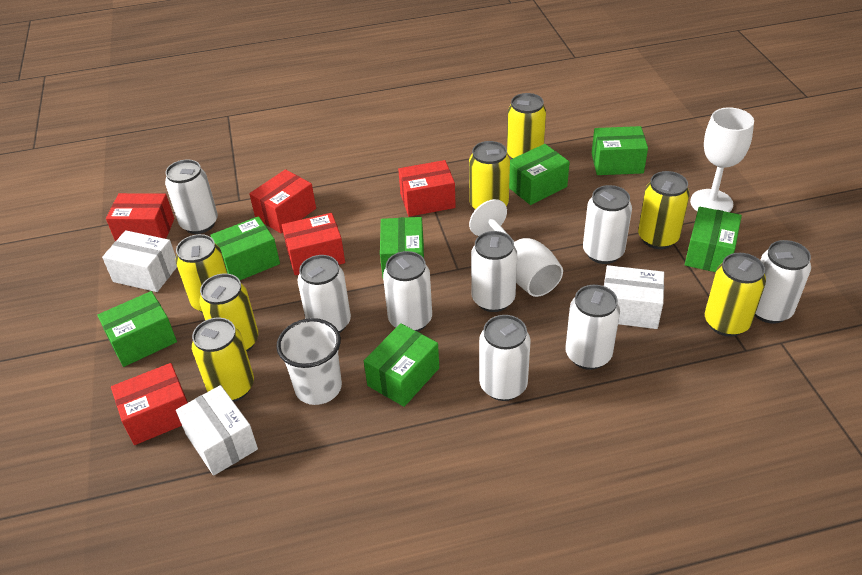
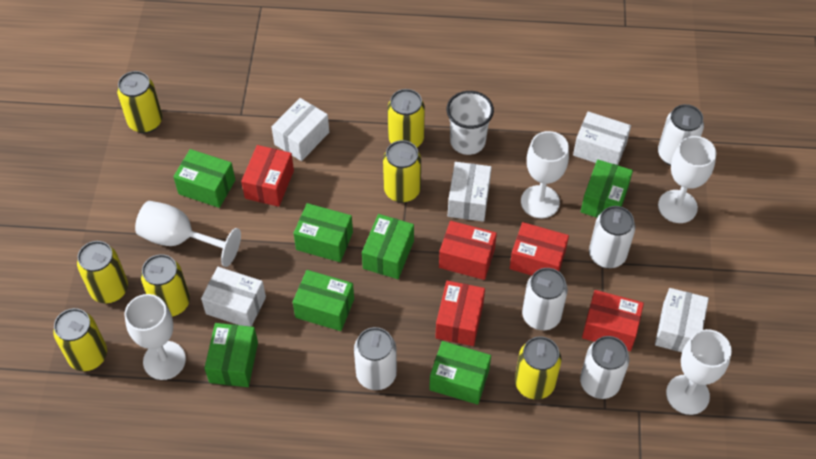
white box: [102,230,177,292] [176,385,258,476] [604,265,664,329] = 3 -> [201,267,266,327] [271,98,329,161] [448,162,492,222] [573,111,631,165] [655,288,709,352] = 5
white can: [165,160,218,234] [298,255,351,333] [383,251,432,331] [471,231,517,312] [479,315,531,401] [565,285,620,370] [583,185,632,264] [755,240,811,324] = 8 -> [354,327,397,390] [522,268,568,330] [580,336,629,399] [589,206,635,268] [658,104,704,166] = 5
white goblet: [469,199,563,297] [690,107,754,212] = 2 -> [124,294,186,380] [135,201,241,267] [521,131,569,218] [658,136,716,223] [666,329,732,415] = 5

